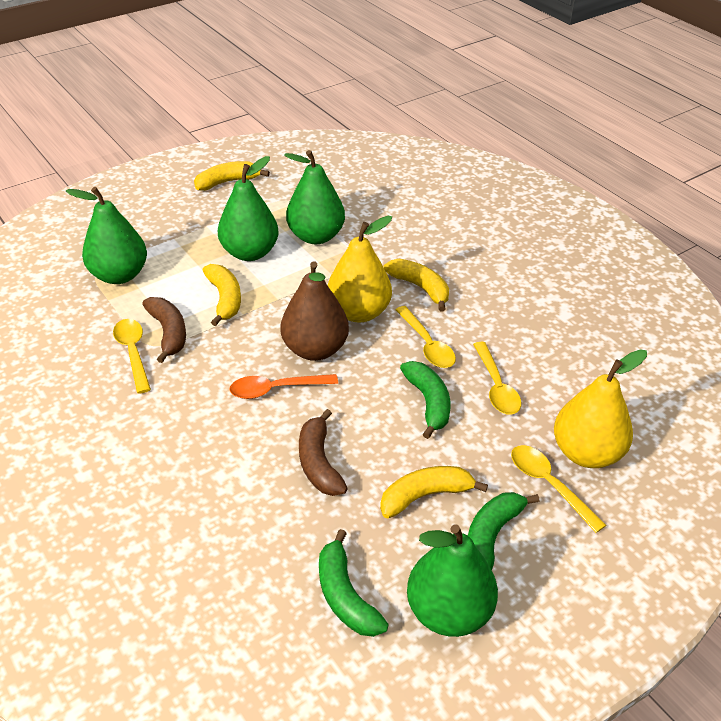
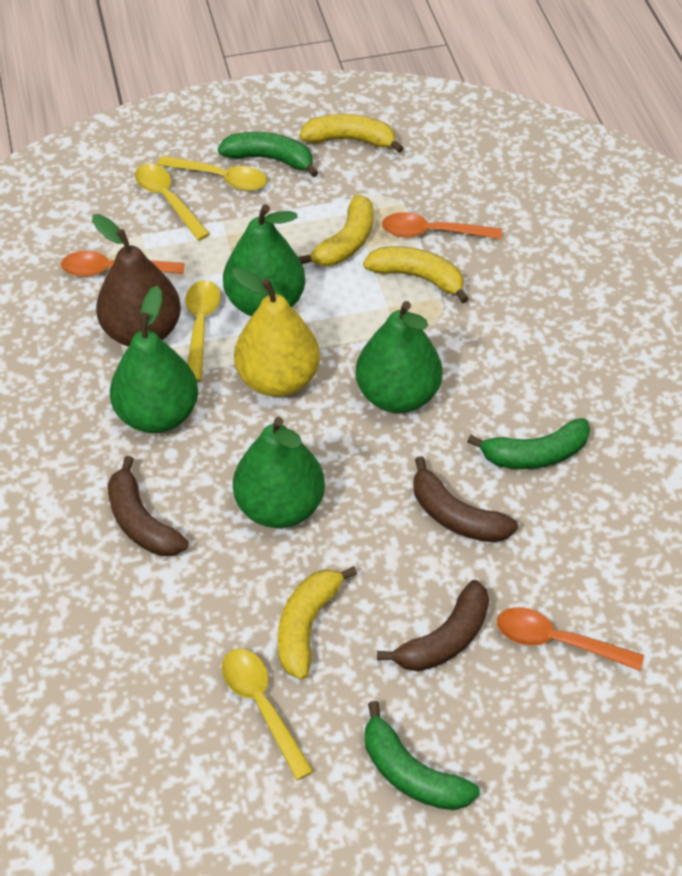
brown banana: [142,297,186,363] [299,409,348,496] = 2 -> [108,456,188,556] [377,580,489,671] [413,456,518,542] = 3
orange spoon: [230,374,338,399] = 1 -> [61,251,185,277] [382,212,502,239] [497,607,644,671] = 3
yellow pear: [327,216,392,323] [554,349,647,468] = 2 -> [232,268,320,397] = 1

